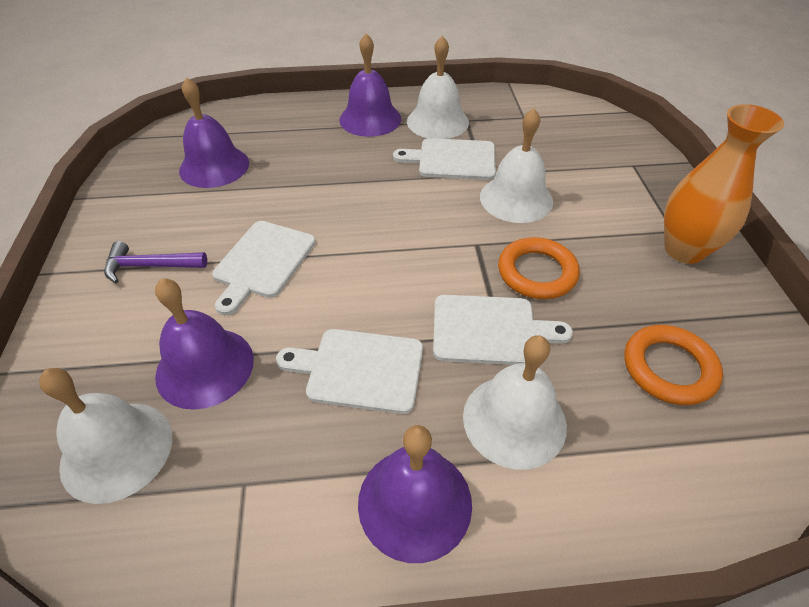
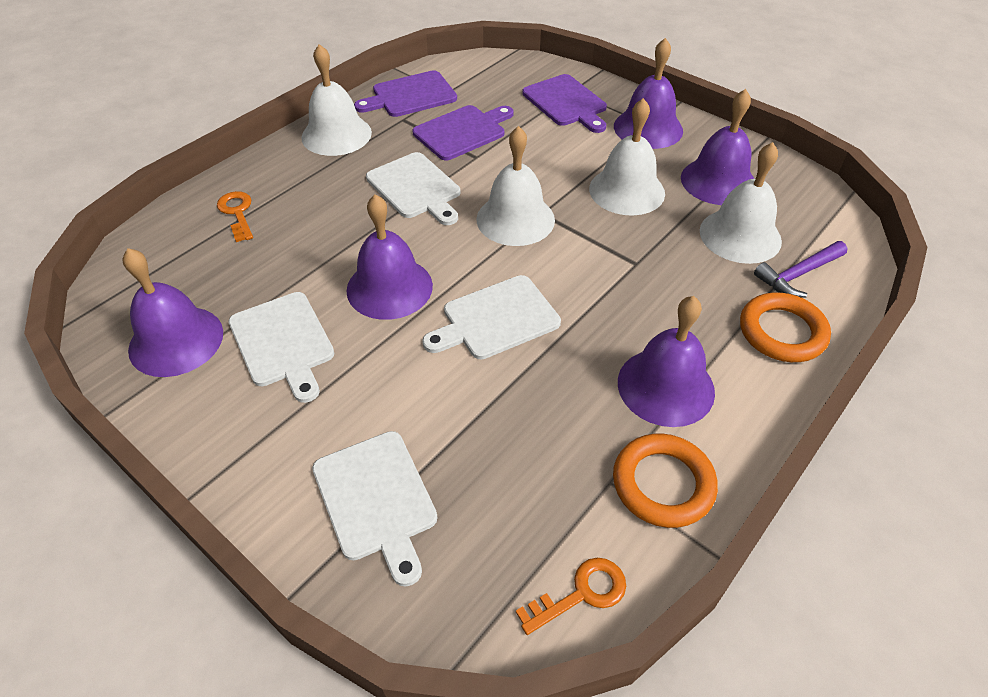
orange key: none = 0 -> [217,191,253,242] [516,558,626,635] = 2
orange vase: [664,104,784,264] = 1 -> none = 0
purple bell: [155,278,254,410] [179,77,249,188] [339,34,401,137] [358,425,472,563] = 4 -> [122,248,223,377] [346,194,433,320] [614,38,683,149] [618,296,715,427] [681,89,754,205] = 5
purple cutting board: none = 0 -> [354,70,457,117] [412,105,514,160] [522,74,607,133] = 3

